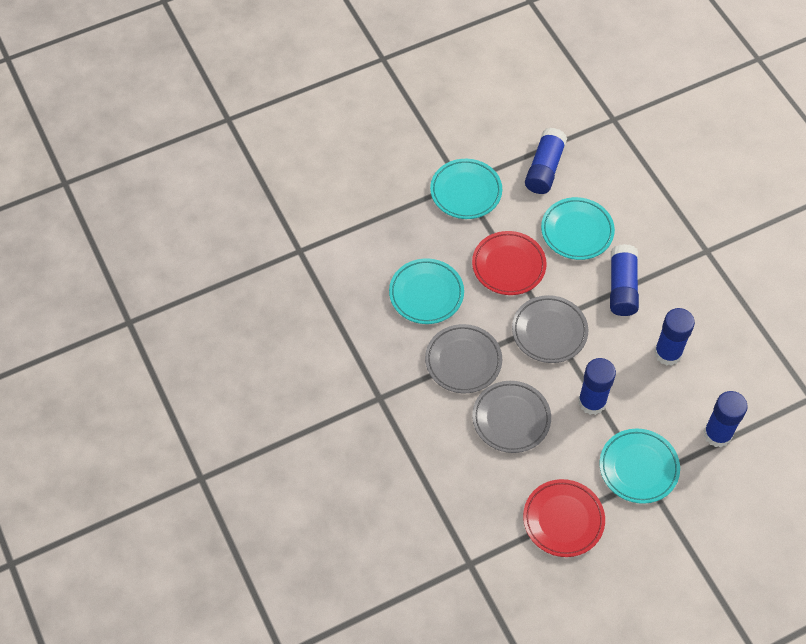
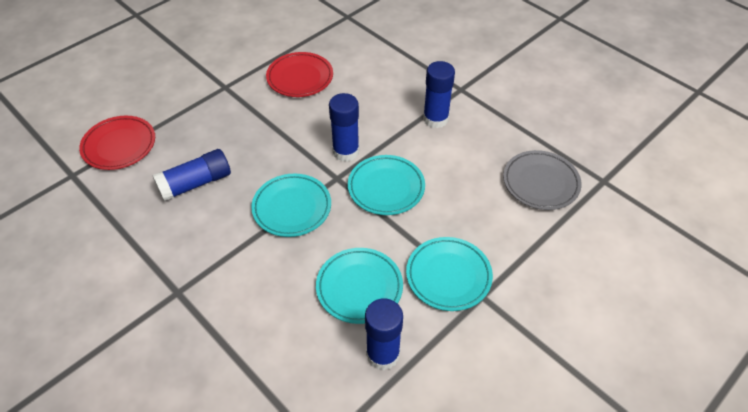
blue glue stick: [525,128,567,194] [578,358,616,415] [610,244,639,316] [654,308,695,366] [704,391,748,447] = 5 -> [152,149,231,201] [329,93,359,162] [365,298,403,370] [423,61,455,128] = 4
grey plate: [425,324,502,393] [472,381,551,453] [512,295,588,363] = 3 -> [503,150,582,210] = 1

